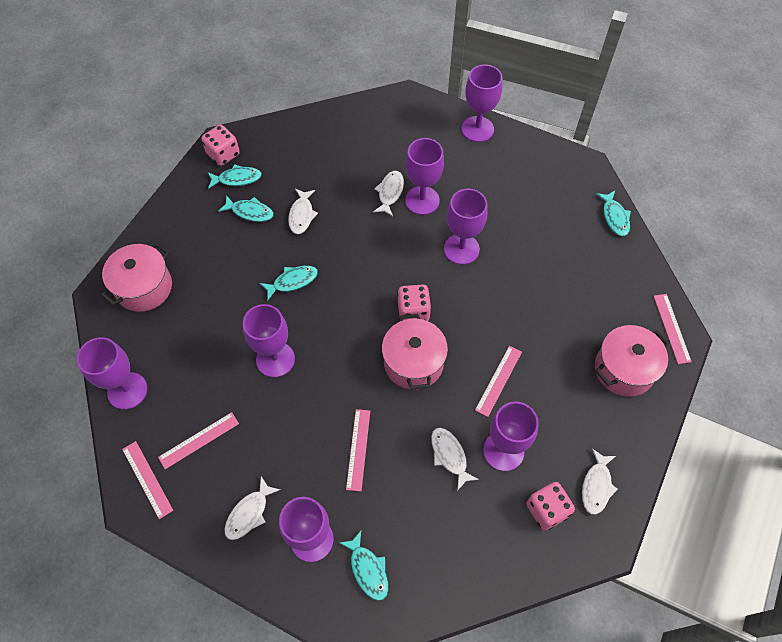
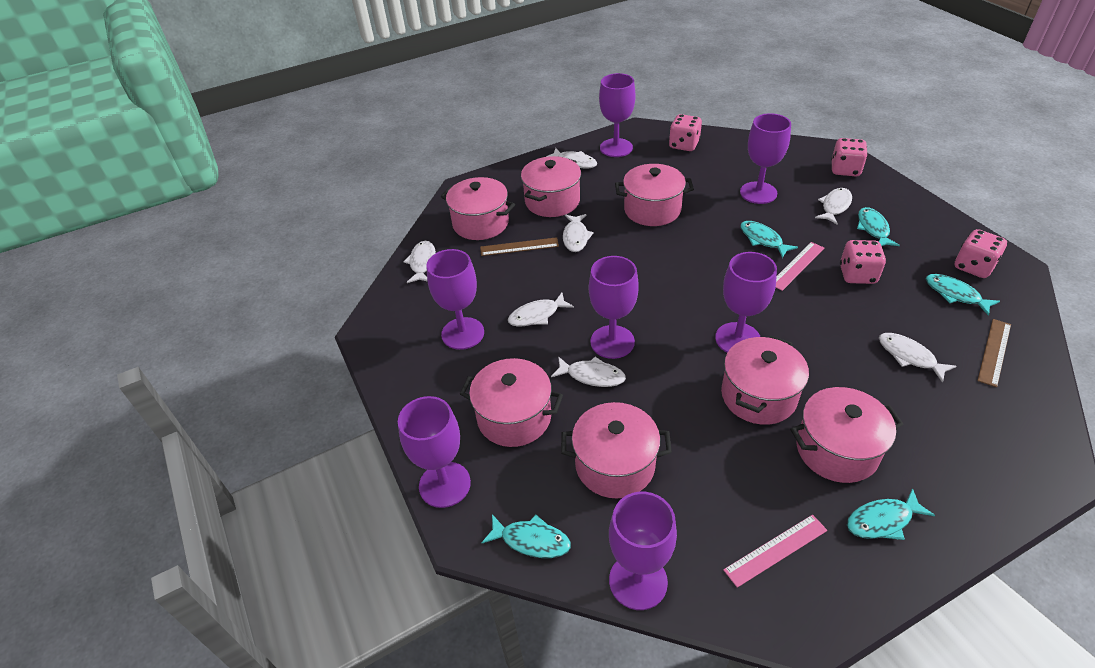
brown ruler: none = 0 -> [480,237,559,256] [977,319,1011,387] = 2
pink dice: [201,125,240,166] [397,284,431,321] [527,482,575,530] = 3 -> [669,114,702,151] [831,138,868,177] [840,240,886,284] [954,229,1007,278] = 4
pink pot: [101,243,172,312] [382,314,448,390] [595,325,669,397] = 3 -> [441,177,515,240] [460,358,563,447] [521,156,581,217] [561,402,672,498] [615,164,694,226] [721,336,809,425] [790,387,904,483] = 7
pink ruler: [122,441,173,519] [158,412,239,469] [346,409,370,491] [475,346,522,417] [654,294,692,364] = 5 -> [723,515,827,588] [776,242,824,291] = 2
white fish: [224,476,280,540] [288,189,318,234] [373,171,404,216] [431,428,479,491] [582,449,618,515] = 5 -> [404,241,436,283] [508,293,574,327] [546,148,597,168] [551,356,626,387] [563,214,594,252] [815,188,852,224] [879,333,957,383] = 7

